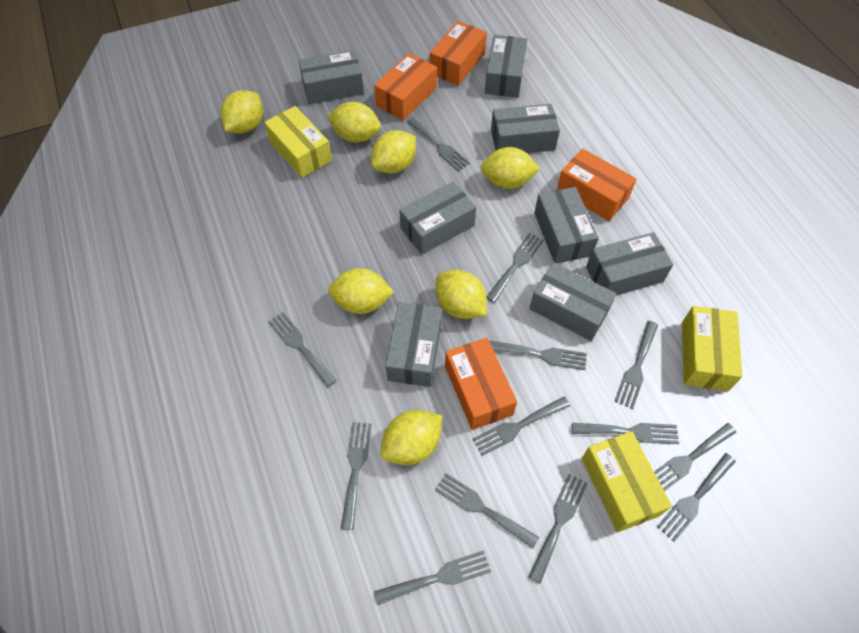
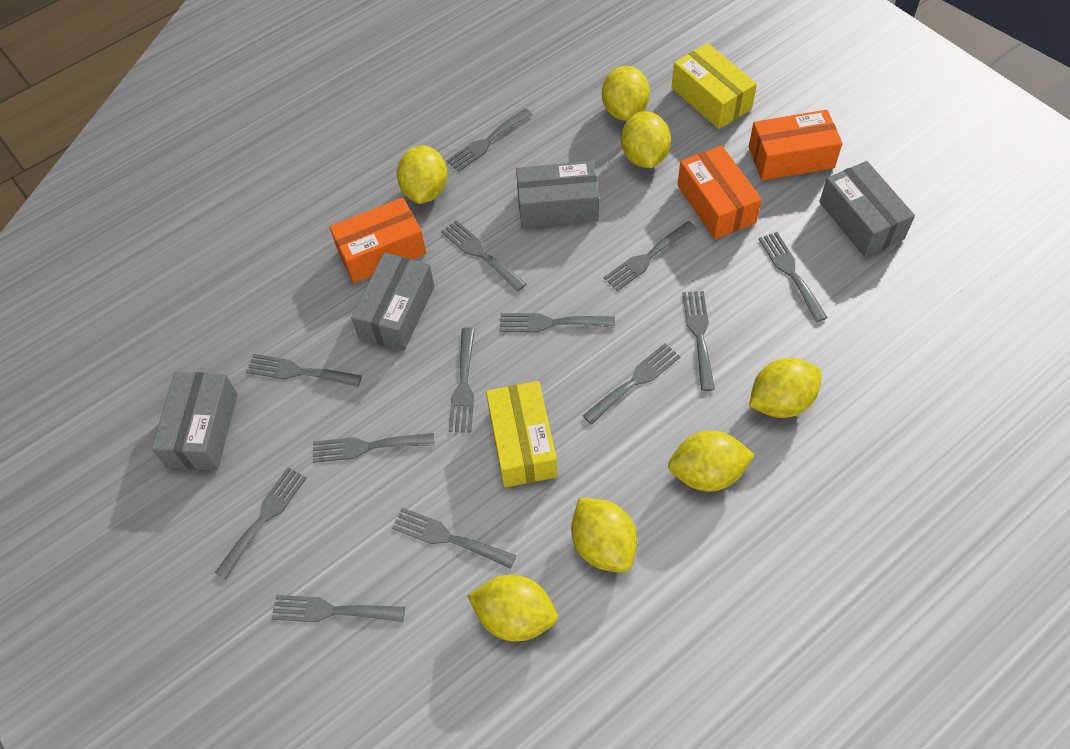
grey box: [299,50,364,104] [386,302,442,387] [399,181,476,254] [485,35,528,98] [491,104,560,153] [529,262,617,341] [534,187,599,264] [586,232,673,296] = 8 -> [151,372,238,470] [351,253,434,351] [516,161,599,228] [819,161,915,257] = 4
orange box: [374,53,437,120] [430,21,487,86] [445,338,517,430] [557,148,636,221] = 4 -> [330,198,426,283] [677,145,762,239] [749,110,843,180] = 3
yellow box: [264,106,332,178] [582,431,672,532] [682,306,743,391] = 3 -> [486,381,558,487] [672,43,757,129] = 2

